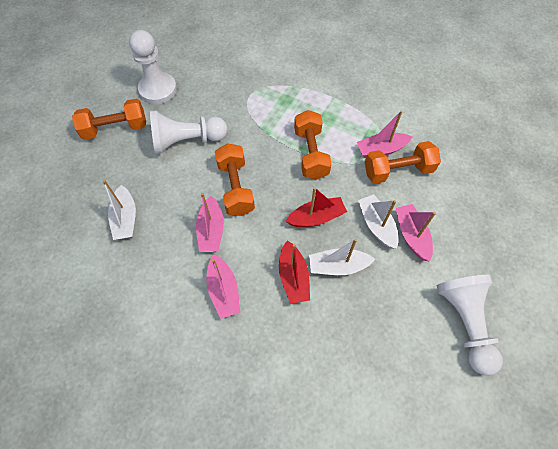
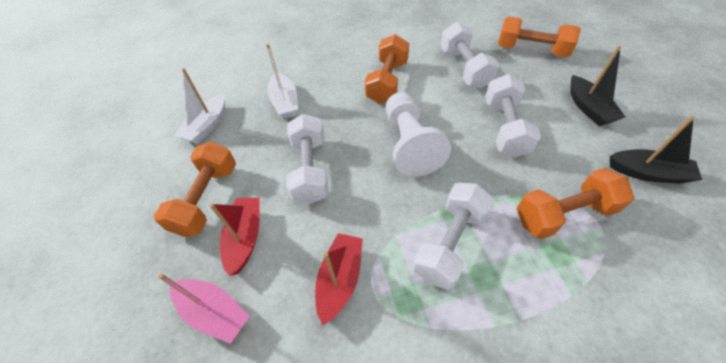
black boat: none = 0 -> [570,45,625,126] [610,117,702,184] = 2
pink boat: [196,193,224,252] [206,254,240,319] [357,111,412,158] [396,204,436,262] = 4 -> [158,274,250,344] = 1
white boat: [103,180,136,240] [309,238,375,275] [358,194,399,249] = 3 -> [174,68,225,144] [266,44,298,119] = 2
white dumbbell: none = 0 -> [287,114,329,204] [413,183,494,290] [440,22,499,89] [485,74,541,157] = 4
white pawn: [129,30,177,104] [150,111,228,154] [437,275,503,376] = 3 -> [386,92,451,177] = 1

